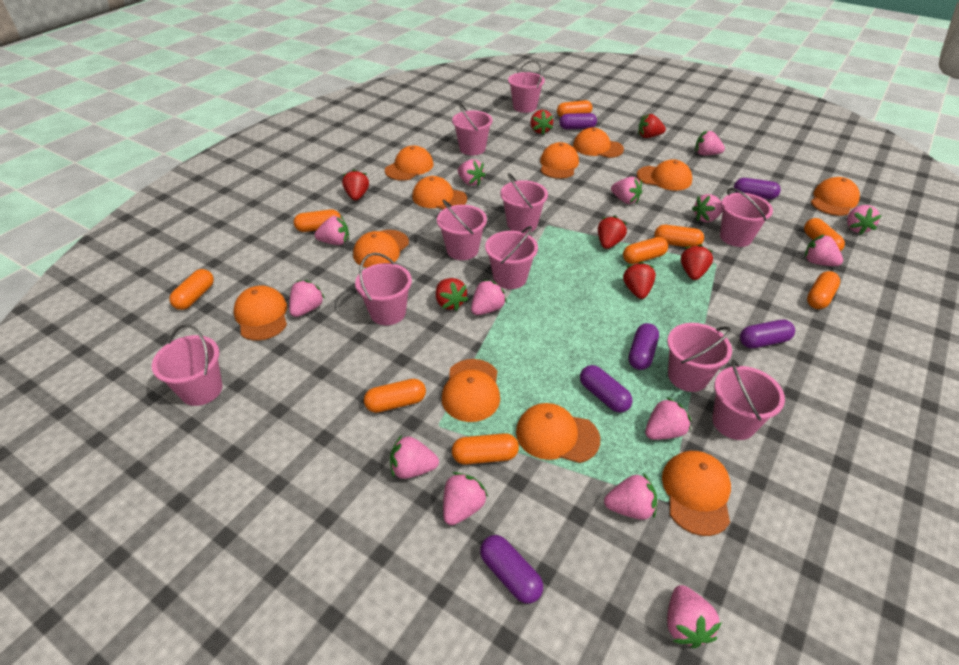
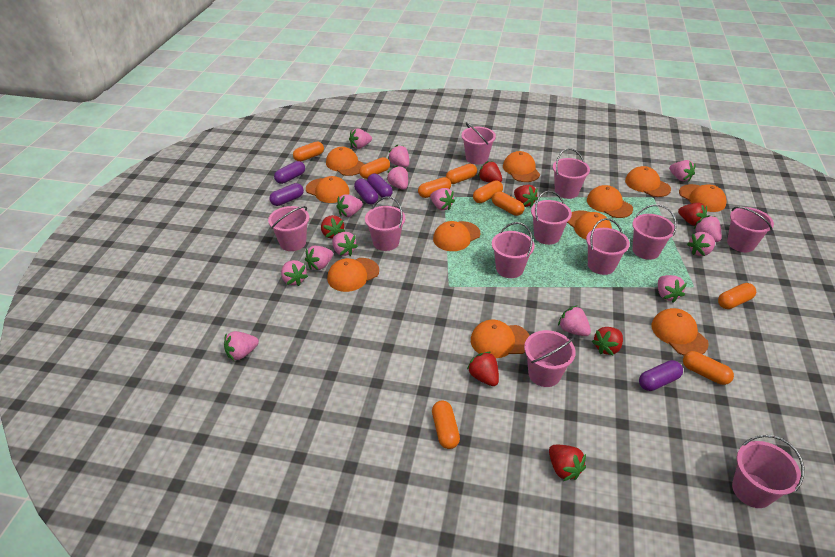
pink bucket: [152,324,223,406] [355,253,412,325] [437,200,487,260] [452,102,492,155] [485,226,538,289] [500,173,548,233] [508,60,545,113] [667,323,732,392] [712,360,785,440] [720,188,773,247] = 10 -> [268,206,309,251] [365,197,405,251] [461,122,496,165] [492,222,535,278] [524,330,576,387] [531,191,572,245] [553,148,590,199] [586,218,630,275] [632,205,677,260] [727,206,774,252] [732,435,804,508] = 11
purple capsule: [480,535,543,603] [559,113,597,129] [580,365,633,413] [629,323,659,370] [734,178,781,199] [740,320,795,348] = 6 -> [269,183,304,206] [274,161,305,184] [354,179,378,204] [367,174,393,198] [639,360,683,391] = 5

